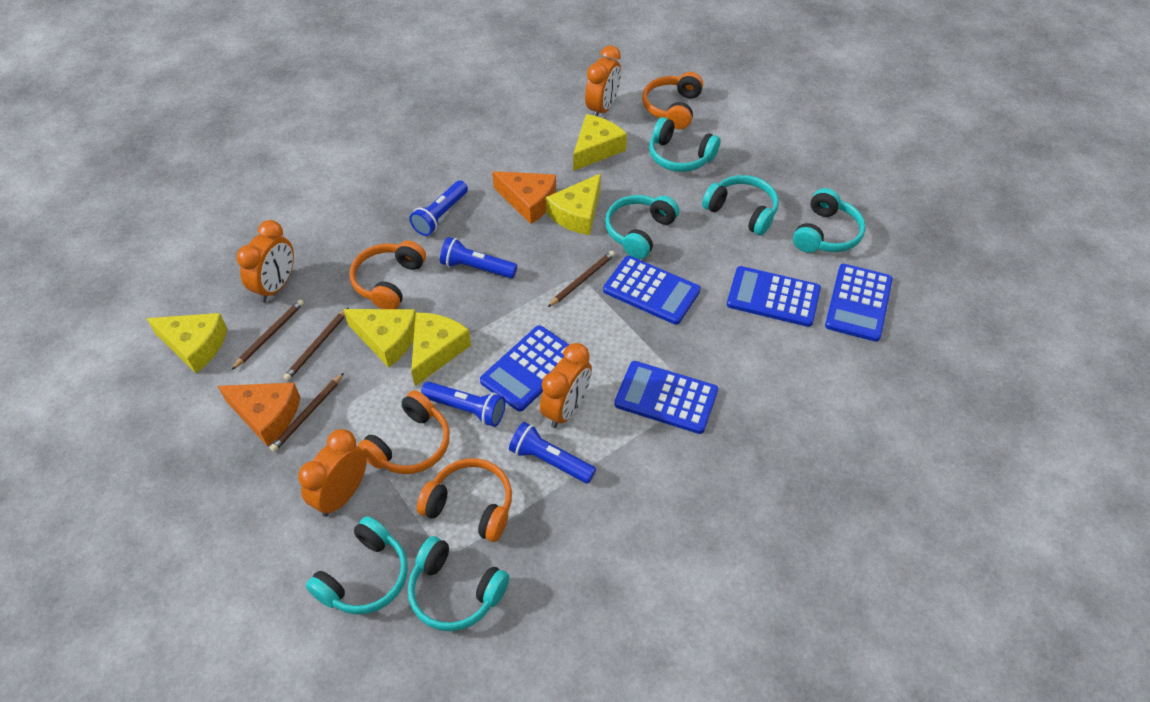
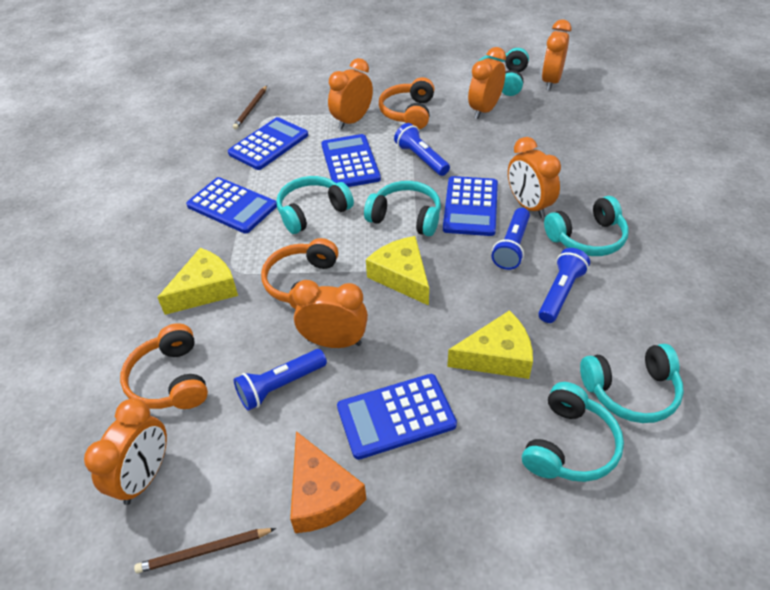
brown pencil: [232,299,304,370] [270,373,344,452] [283,307,349,381] [548,251,615,307] = 4 -> [134,528,276,573] [233,86,267,129] = 2
orange cheese: [218,383,301,446] [492,171,556,224] = 2 -> [290,431,367,533] = 1
orange clock: [236,220,294,303] [298,429,367,517] [540,343,592,428] [585,45,621,117] = 4 -> [84,398,167,505] [292,280,368,348] [328,58,373,130] [468,47,506,119] [508,137,561,218] [542,19,571,90] = 6
orange headphones: [349,241,426,309] [358,390,450,474] [417,458,512,542] [642,72,703,129] = 4 -> [120,323,208,409] [261,238,338,309] [379,77,434,129] = 3
yellow cheese: [146,313,227,373] [343,309,416,368] [411,313,471,386] [546,173,601,235] [573,114,627,171] = 5 -> [157,248,238,315] [366,236,429,306] [447,310,533,379] = 3

